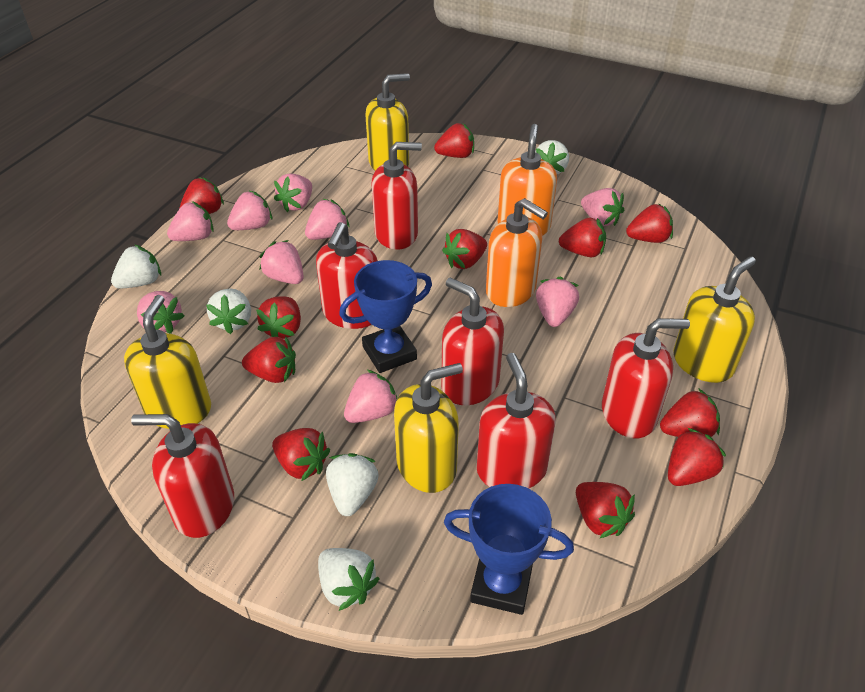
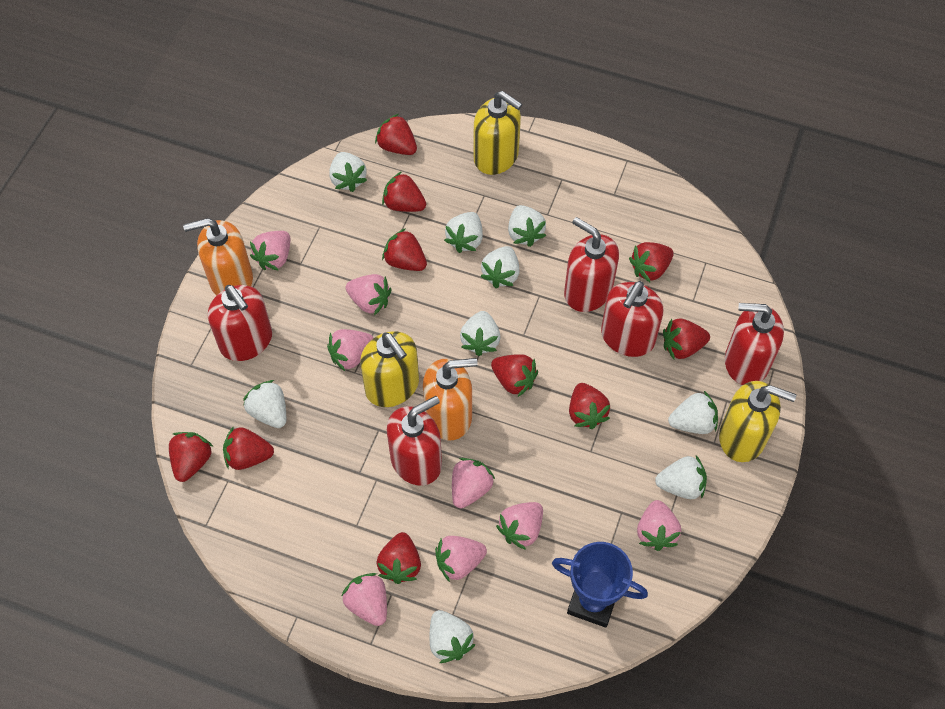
blue trophy: [339,260,432,373] [444,484,574,615] = 2 -> [552,542,648,627] = 1
pink strawberry: [137,291,185,334] [167,201,214,241] [227,190,272,230] [259,240,304,284] [274,173,312,212] [305,199,349,240] [344,370,397,423] [536,277,579,327] [581,188,624,226] = 9 -> [250,231,290,271] [327,329,373,371] [342,573,387,626] [345,274,391,315] [435,536,487,582] [452,458,495,508] [496,502,543,550] [637,500,681,551] = 8
red soap dispenser: [131,414,234,538] [316,222,378,329] [371,142,422,249] [441,278,504,405] [477,353,556,489] [602,318,690,438] = 6 -> [208,285,272,361] [387,396,442,486] [564,217,619,312] [601,281,663,357] [725,303,784,385] = 5
red strawberry: [179,177,224,214] [242,336,296,383] [256,296,301,339] [272,428,330,481] [434,123,474,158] [442,229,487,269] [559,218,606,257] [576,482,635,539] [626,203,673,243] [660,388,720,437] [668,428,726,486] = 11 -> [169,432,213,482] [223,426,274,470] [375,114,417,155] [376,532,421,584] [382,171,426,212] [382,228,427,271] [491,354,538,397] [569,383,610,429] [629,242,673,282] [663,319,710,359] = 10
white strawberry: [111,244,161,288] [206,289,251,334] [318,548,380,611] [326,453,379,516] [535,140,569,174] = 5 -> [243,380,286,428] [329,152,367,192] [430,610,476,663] [444,212,483,253] [460,311,500,356] [480,246,519,288] [508,205,546,247] [655,456,707,499] [668,391,718,434] = 9
yellow soap dispenser: [124,295,211,429] [365,73,410,171] [394,363,463,493] [673,256,756,383] = 4 -> [360,331,419,407] [474,91,522,175] [719,381,796,462] = 3

